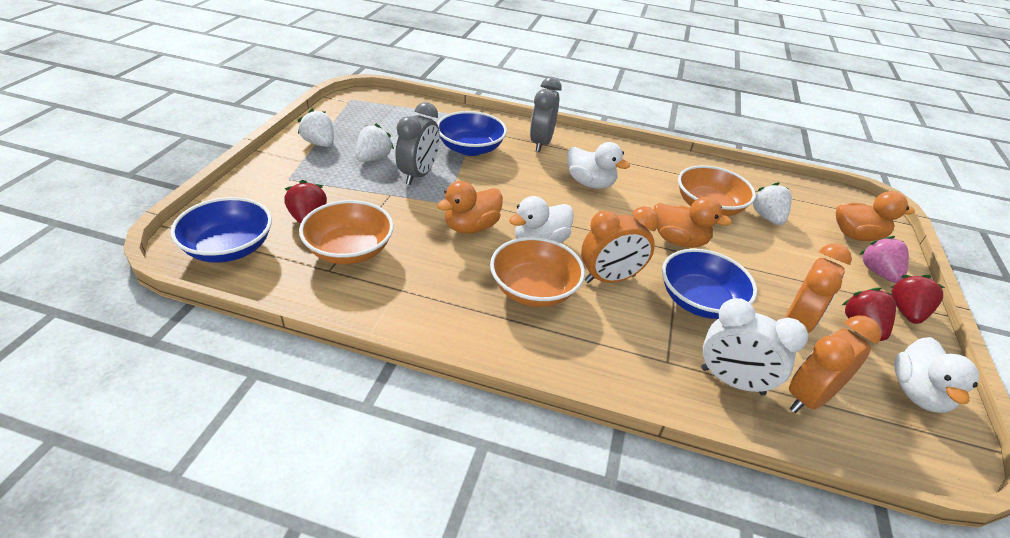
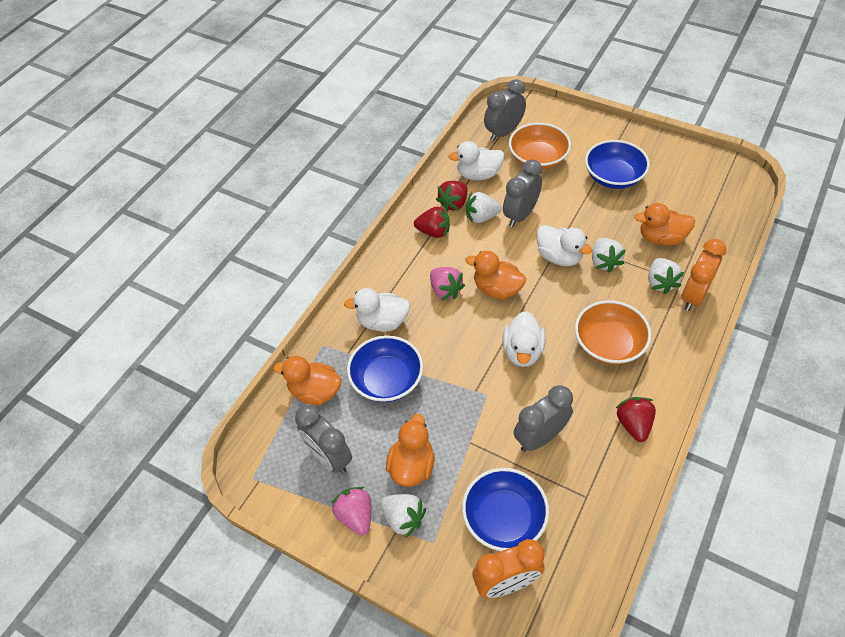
grey clock: [395,102,440,185] [530,77,562,152] = 2 -> [295,405,352,474] [484,79,526,141] [503,159,542,227] [514,385,573,452] = 4
orange bowl: [299,200,394,264] [490,237,585,307] [678,165,756,216] = 3 -> [509,123,571,170] [575,300,651,365] = 2
orange clock: [581,206,659,283] [785,243,852,333] [789,315,881,413] = 3 -> [472,539,545,598] [681,239,726,311] = 2
orange duck: [437,181,503,234] [654,197,732,248] [836,191,915,241] = 3 -> [273,356,341,405] [386,414,435,487] [466,251,526,299] [634,203,695,245] = 4
pink strawberry: [859,236,909,283] = 1 -> [331,487,371,535] [430,267,465,300] = 2
white clock: [701,298,808,395] = 1 -> none = 0
white duck: [509,196,574,243] [567,142,630,189] [895,337,979,413] = 3 -> [344,288,410,332] [448,141,504,180] [502,311,546,367] [537,225,592,266] = 4
white strawberry: [298,109,334,147] [356,123,394,162] [753,182,792,225] = 3 -> [380,494,426,538] [466,192,502,223] [592,238,625,273] [648,258,684,294] = 4

